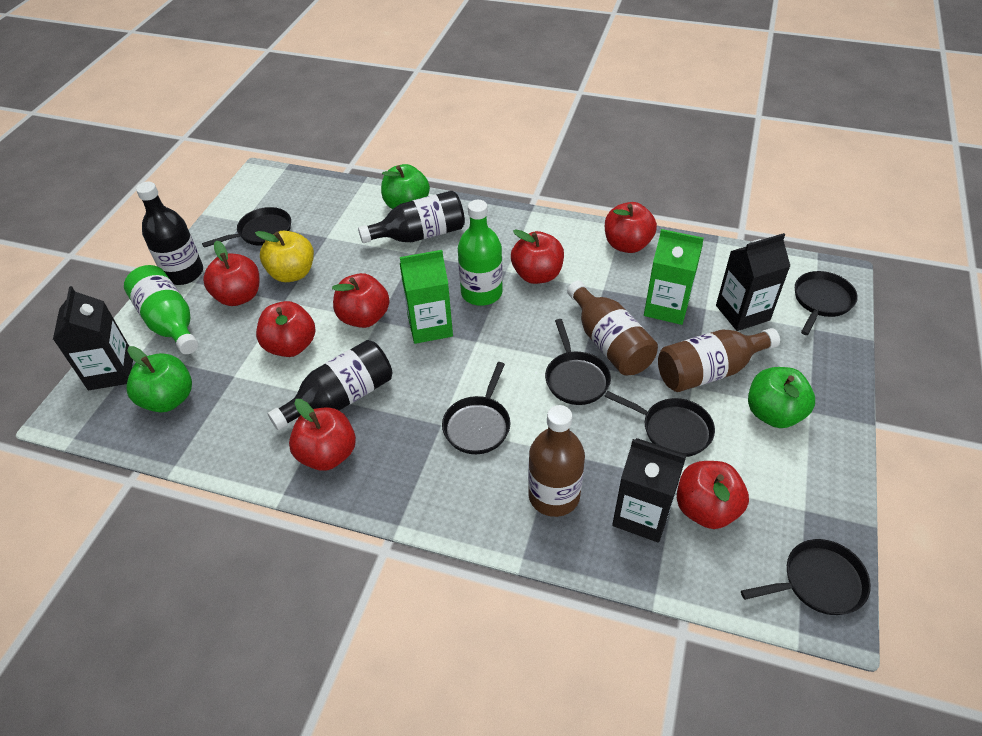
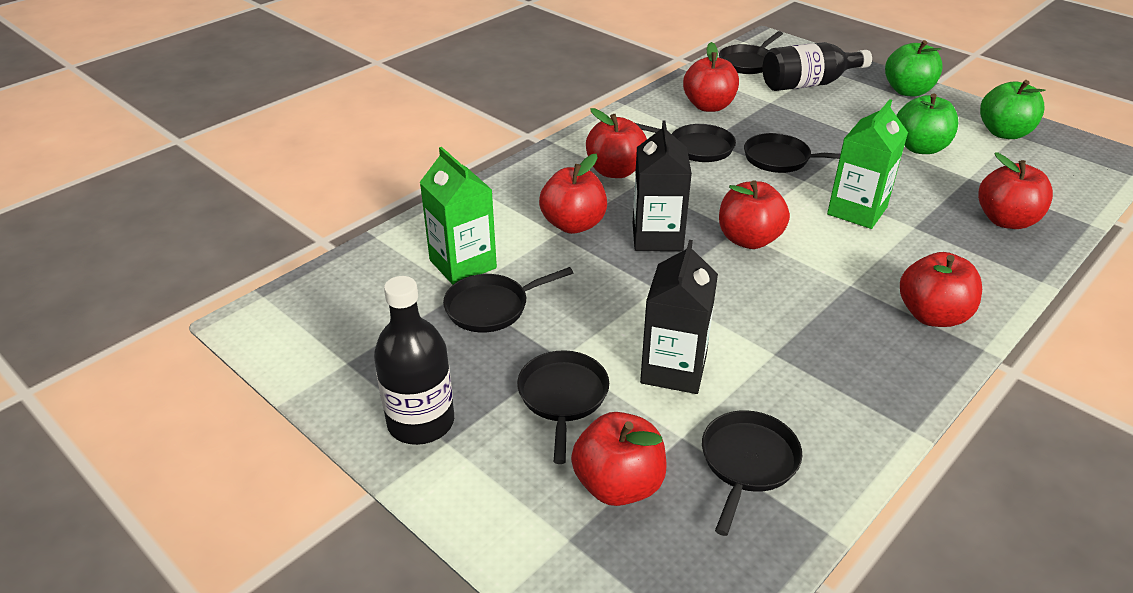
black bottle: [136,182,203,285] [268,340,392,430] [358,191,465,243] = 3 -> [374,276,454,445] [762,42,872,91] = 2
black carton: [53,286,133,390] [612,438,687,543] [716,233,790,331] = 3 -> [633,121,692,251] [640,240,718,394] = 2
brown bottle: [528,405,585,517] [567,281,658,376] [658,328,780,392] = 3 -> none = 0
green bottle: [124,265,198,354] [458,200,503,306] = 2 -> none = 0
yellow apple: [255,231,314,282] = 1 -> none = 0

